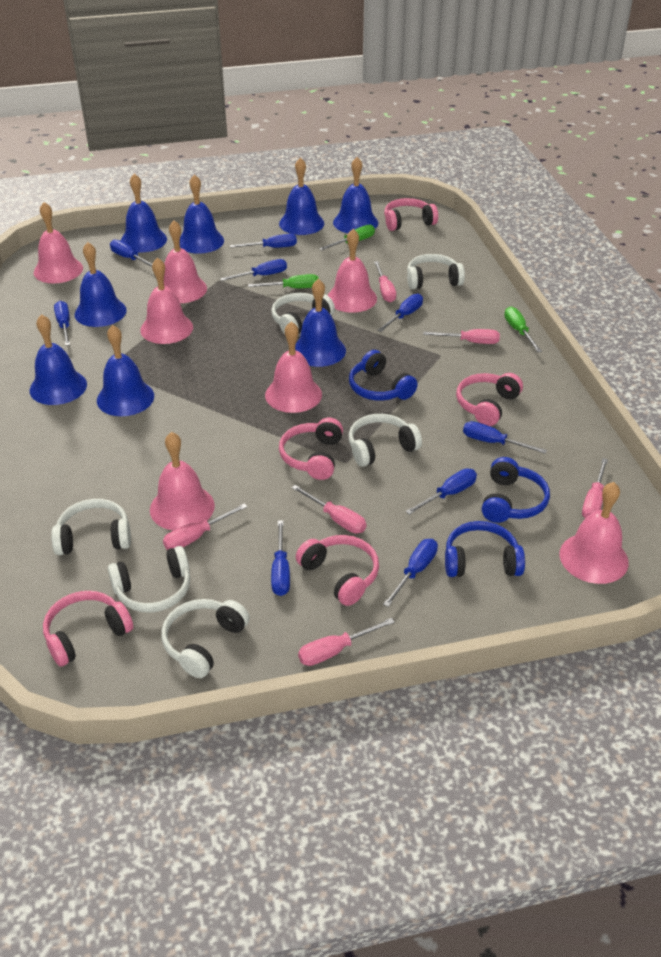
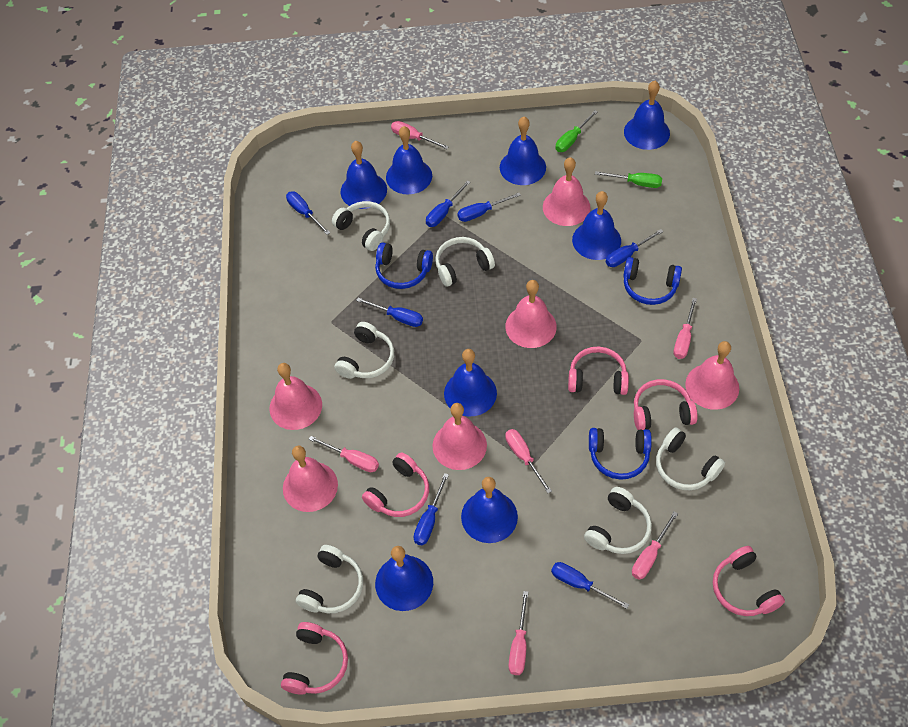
blue screwdriver: [54,301,70,346] [110,240,153,267] [220,259,287,281] [230,234,297,248] [271,520,290,596] [377,294,423,332] [383,539,438,607] [405,468,477,515] [463,421,547,454] = 9 -> [286,191,330,235] [356,298,423,327] [414,473,449,545] [426,181,470,227] [457,193,521,222] [551,562,629,609] [605,229,663,267] = 7
green screwdriver: [248,274,319,288] [319,225,375,250] [504,307,542,352] = 3 -> [555,110,597,152] [595,171,662,188] = 2
pink bell: [34,202,83,283] [140,258,193,344] [150,432,215,530] [164,220,207,303] [265,321,322,413] [328,229,377,313] [560,482,629,584] = 7 -> [269,363,322,430] [283,445,338,512] [432,403,487,470] [505,280,557,348] [543,157,590,226] [685,341,739,410] = 6

